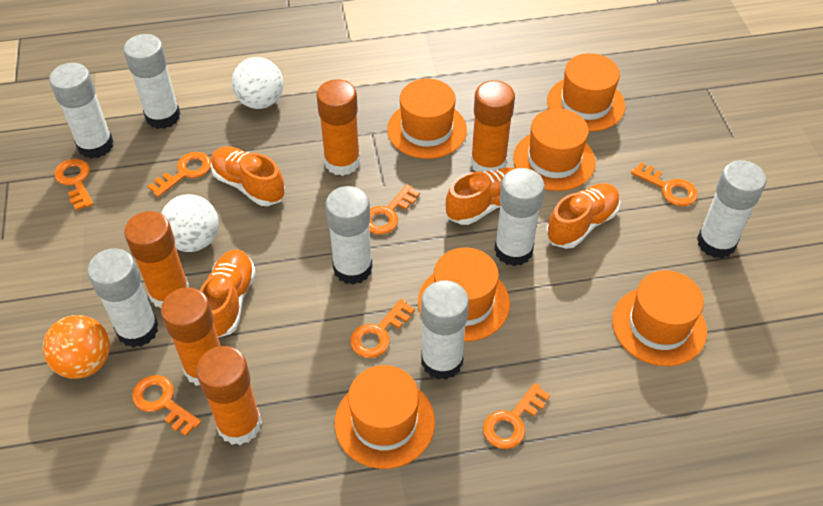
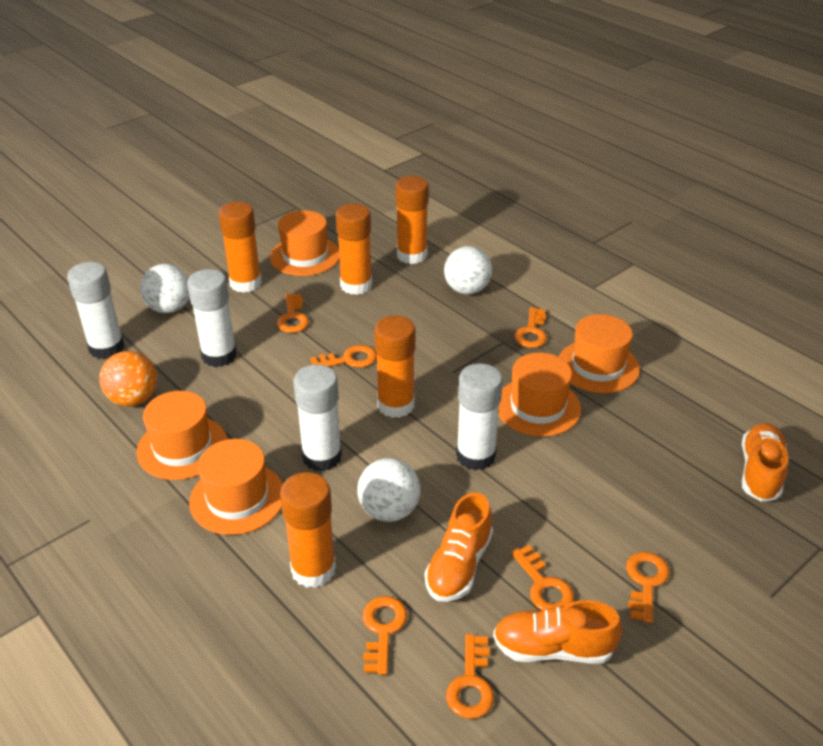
orange hat: [334,365,435,469] [387,79,467,159] [418,247,510,342] [513,108,596,191] [547,53,626,132] [612,270,707,366] = 6 -> [136,391,227,480] [189,439,283,535] [270,210,339,276] [498,352,581,437] [559,314,640,393] = 5
orange shoe: [200,249,256,338] [210,146,285,206] [446,167,516,225] [546,183,620,249] = 4 -> [425,492,493,602] [493,600,622,664] [742,423,788,502] = 3
white ball: [161,194,219,252] [232,57,283,109] = 2 -> [140,264,190,313] [357,458,420,522] [444,246,492,294] = 3
white glue stick: [49,63,114,159] [87,248,159,348] [123,34,181,129] [325,186,373,285] [421,280,469,380] [494,168,545,266] [697,160,766,258] = 7 -> [67,262,125,359] [187,269,237,367] [294,364,342,472] [456,363,503,470] = 4

